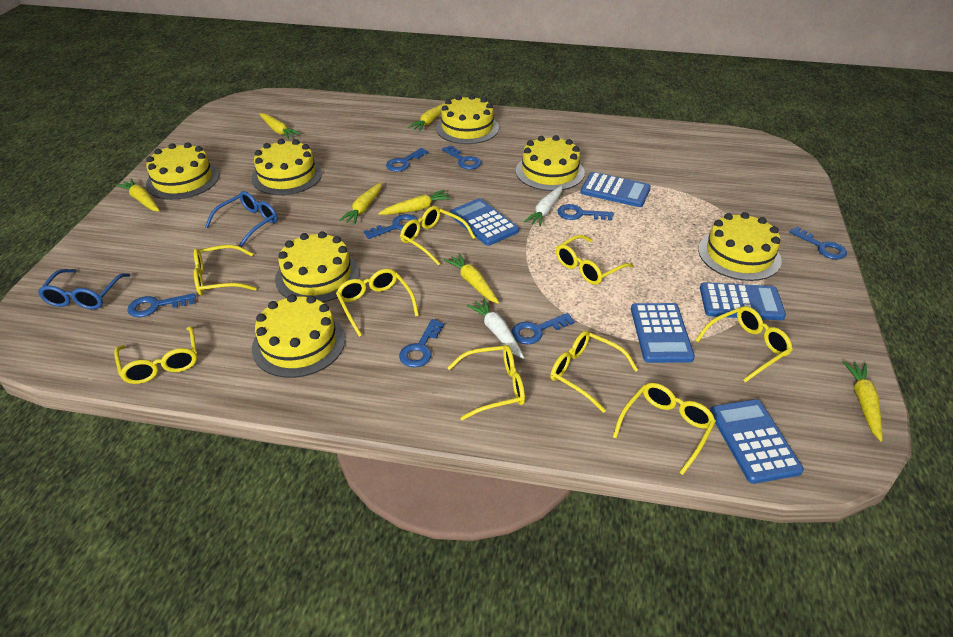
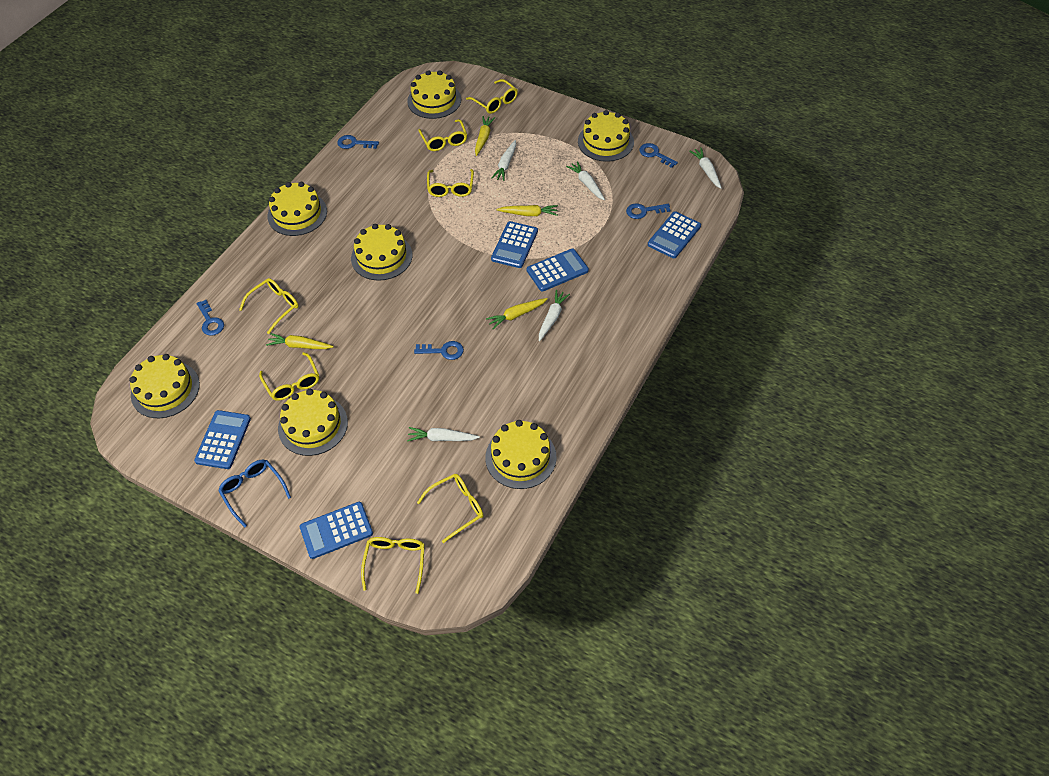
blue glasses: [38,269,130,309] [205,191,278,247] = 2 -> [218,460,291,527] = 1
blue key: [127,293,196,317] [364,214,418,239] [386,148,429,172] [399,319,444,368] [442,145,481,169] [511,313,575,345] [558,204,614,221] [789,226,847,260] = 8 -> [196,300,224,336] [338,135,379,149] [414,341,464,360] [626,203,671,219] [639,143,678,168] = 5
white carrot: [467,298,524,359] [524,185,562,227] = 2 -> [407,427,480,442] [491,140,516,181] [539,290,570,341] [566,161,605,200] [689,148,721,189] = 5
yellow carrot: [116,178,160,212] [259,113,301,139] [339,182,382,225] [378,190,452,215] [408,103,445,131] [444,253,499,304] [843,361,883,442] = 7 -> [266,333,333,349] [475,116,495,156] [486,298,548,329] [497,205,558,216] = 4
yellow glasses: [114,326,197,384] [194,245,257,296] [336,269,419,337] [400,206,476,265] [447,345,525,420] [550,331,638,413] [556,235,634,285] [613,383,716,475] [695,306,793,383] = 9 -> [239,278,299,334] [259,352,319,401] [361,537,425,594] [417,474,484,543] [418,119,467,151] [427,169,474,197] [466,79,518,114] = 7

